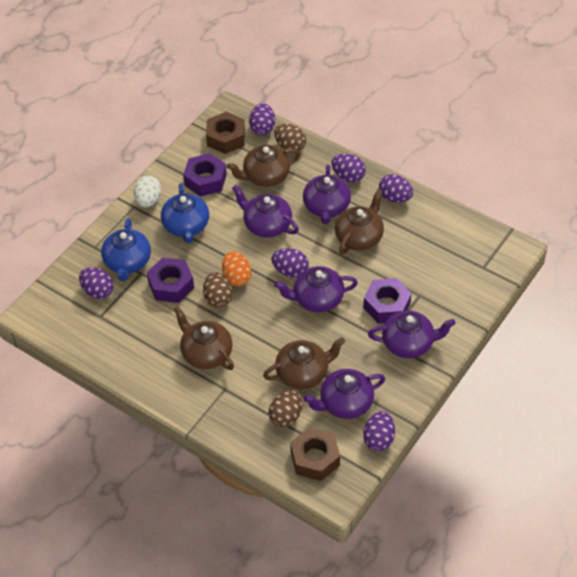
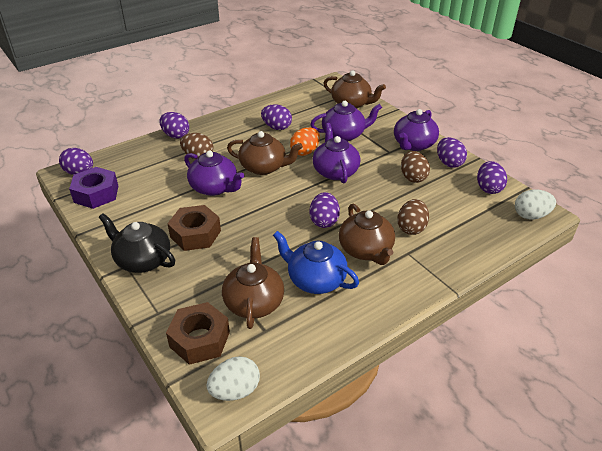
black teapot: none = 0 -> [99,213,175,273] = 1
blue teapot: [101,218,151,281] [161,184,209,243] = 2 -> [273,231,359,294] = 1
purple nut: [147,258,194,303] [183,153,227,197] [363,278,411,324] = 3 -> [69,167,118,209] = 1
purple teapot: [232,185,299,238] [274,266,358,312] [303,165,351,224] [303,369,385,419] [368,310,456,358] = 5 -> [184,150,245,196] [310,101,382,141] [312,123,360,184] [394,109,439,151] = 4
white egg: [134,176,161,207] = 1 -> [206,356,260,401] [515,189,556,220] = 2

